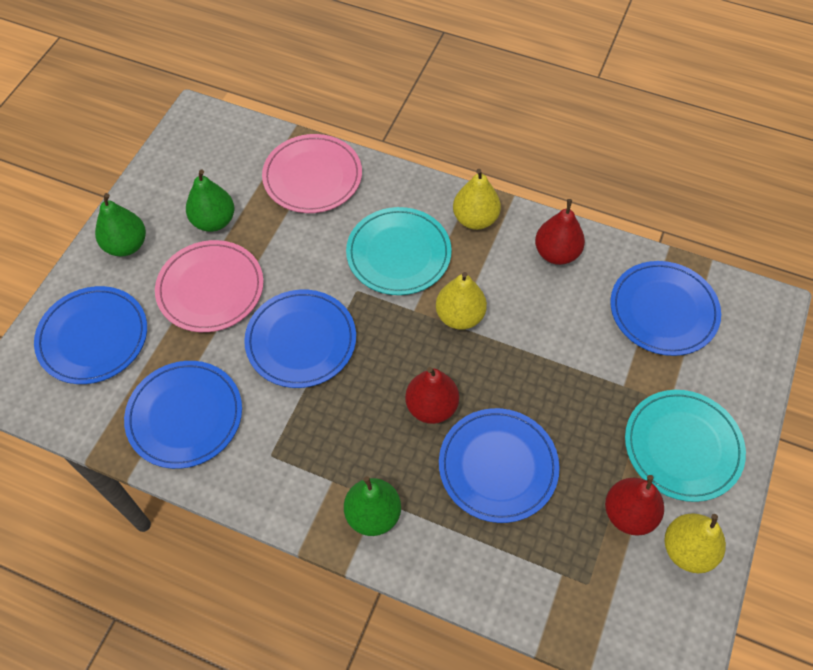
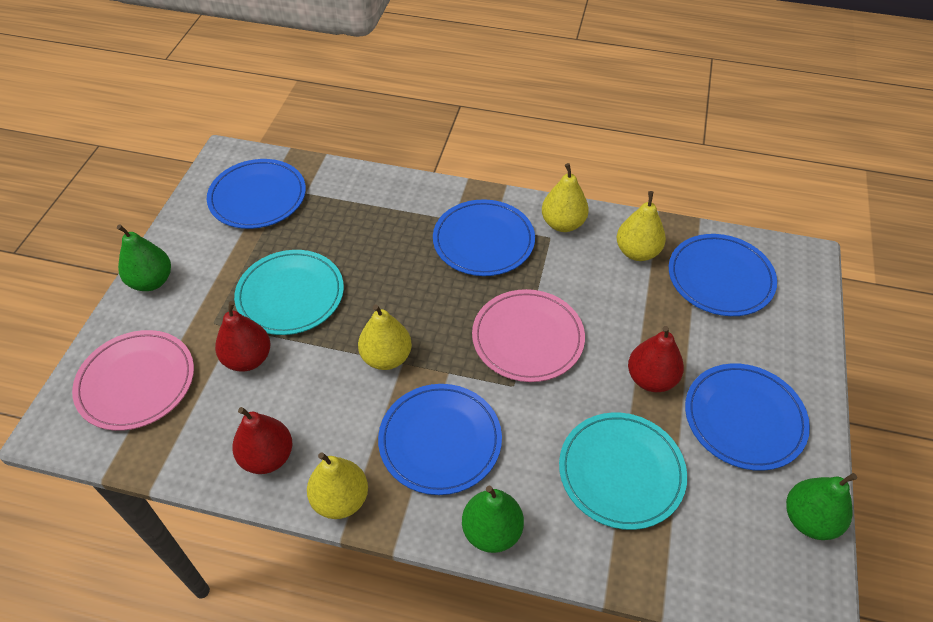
yellow pear: [436,272,487,330] [453,169,501,230] [664,514,726,573] = 3 -> [307,452,368,519] [358,304,412,370] [542,163,589,232] [617,191,666,261] = 4

